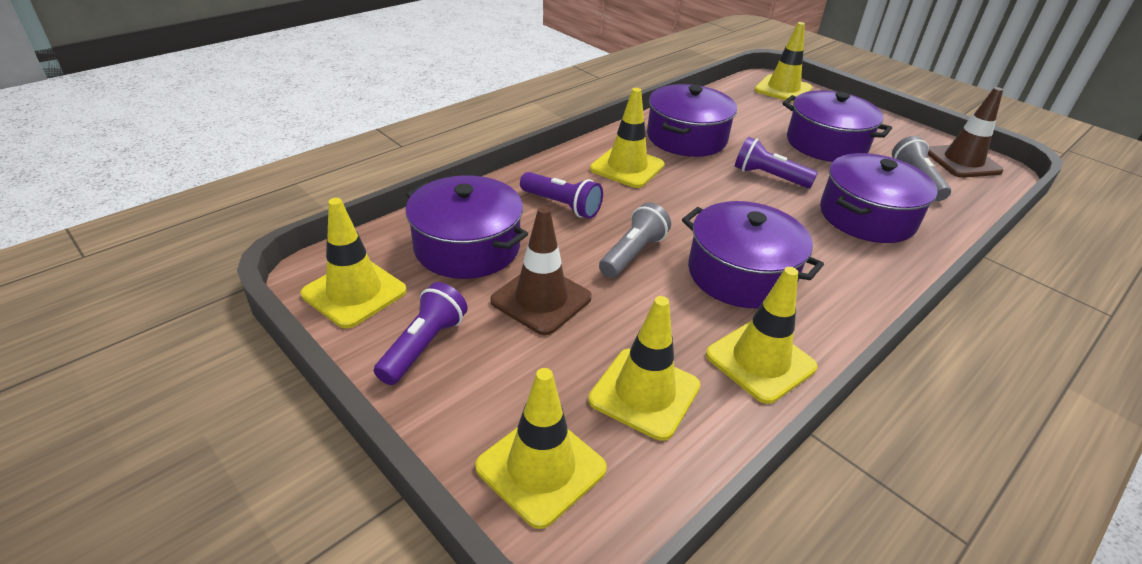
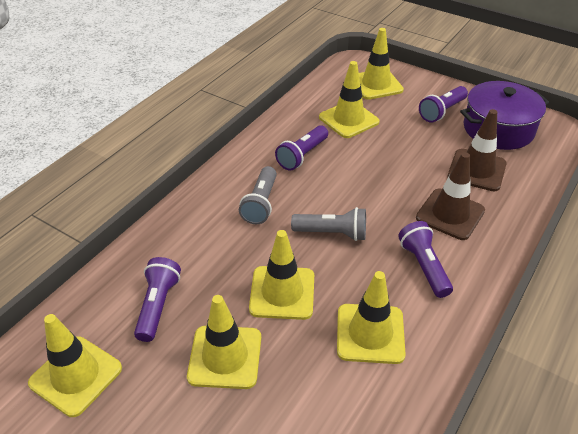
purple flashlight: [374,282,468,385] [520,172,603,219] [735,137,818,188] = 3 -> [134,257,181,342] [275,125,328,171] [398,221,453,298] [419,86,468,123] = 4
purple pot: [405,175,528,279] [647,84,737,157] [682,201,824,308] [782,90,892,162] [820,153,938,243] = 5 -> [460,81,549,150] = 1

